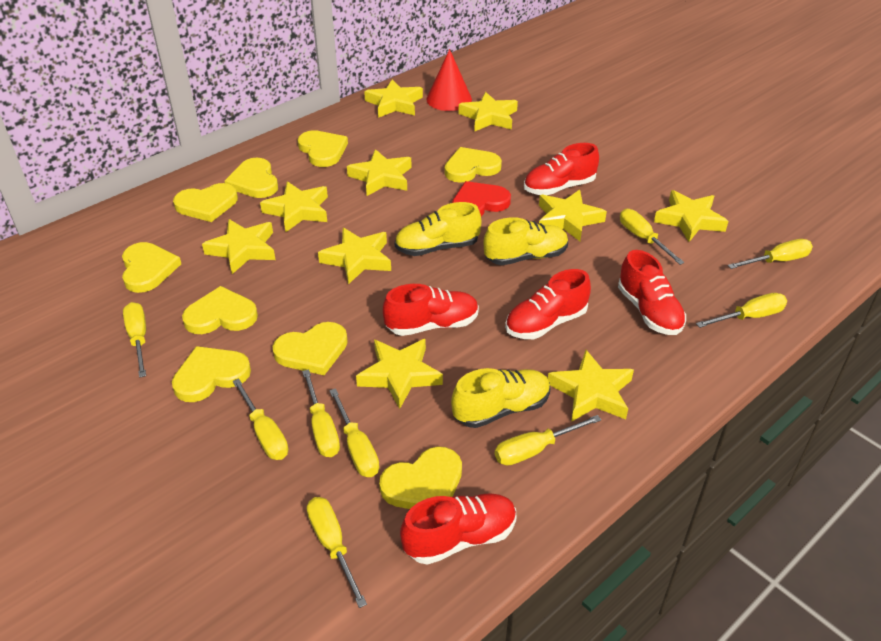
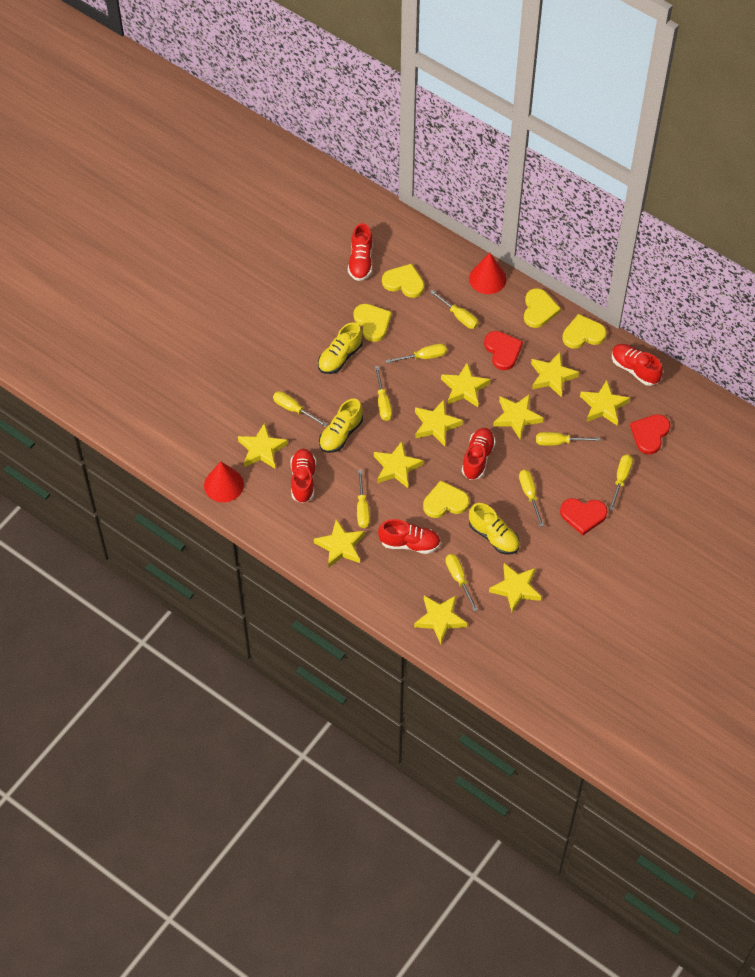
red cone: [427,49,472,111] = 1 -> [204,461,244,502] [469,253,507,294] = 2
red heart: [452,181,511,216] = 1 -> [484,331,523,370] [560,498,608,535] [630,414,670,455] = 3
yellow heart: [122,242,181,293] [172,346,251,402] [173,183,238,222] [182,286,258,334] [224,158,278,198] [272,322,348,375] [298,130,348,167] [379,446,462,509] [445,147,502,183] = 9 -> [353,304,392,342] [382,263,424,298] [423,480,469,518] [524,288,561,328] [562,314,607,349] = 5

